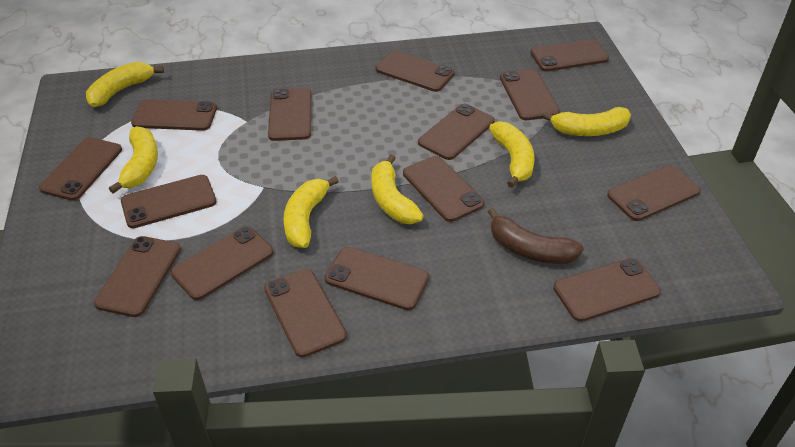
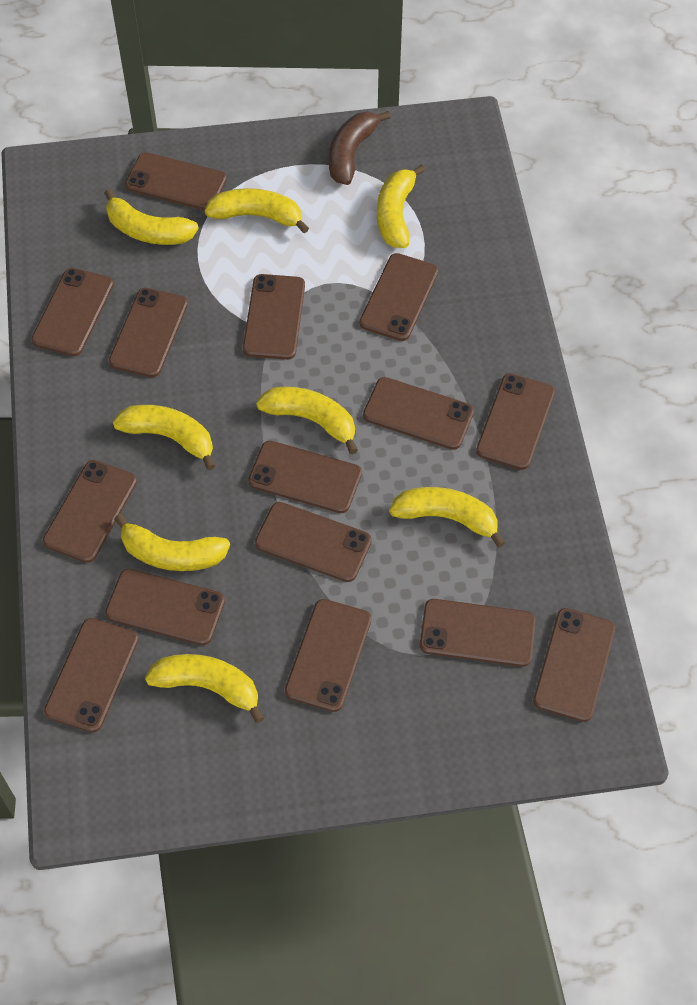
yellow banana: [86,62,164,107] [109,126,158,194] [283,176,339,248] [371,154,424,224] [489,121,535,188] [541,107,631,136] = 6 -> [104,189,199,245] [113,405,215,470] [114,514,230,571] [145,654,264,723] [205,188,309,233] [256,387,358,454] [377,164,425,248] [389,487,506,548] = 8

